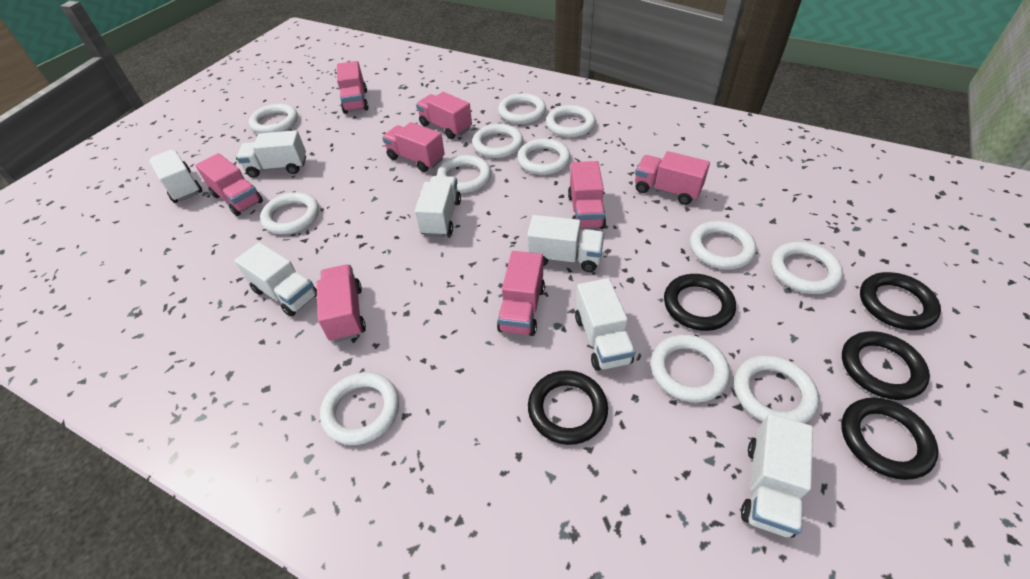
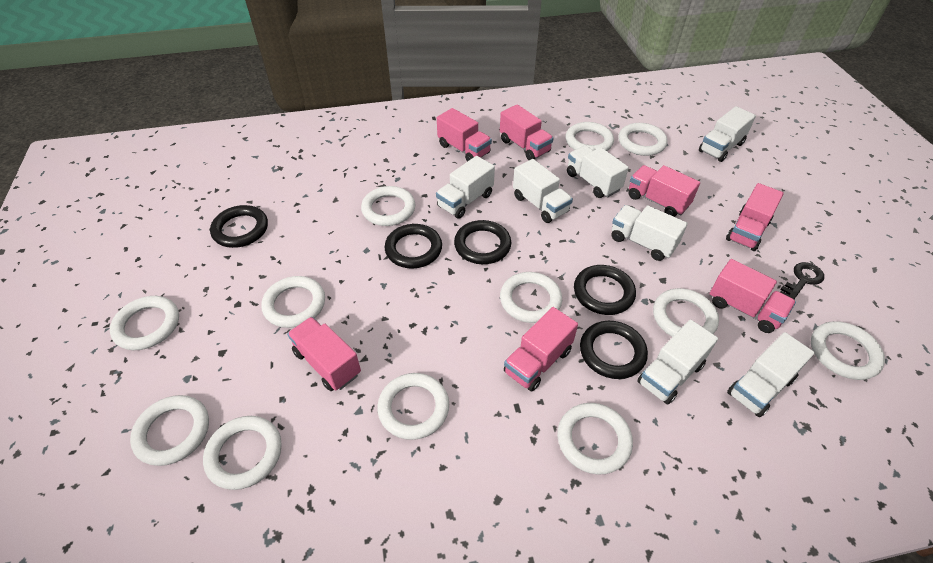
black key: none = 0 -> [780,262,824,299] = 1
pink truck: [195,153,263,216] [316,265,366,342] [337,61,369,114] [382,122,445,172] [416,92,472,139] [497,251,545,336] [568,161,606,229] [635,151,710,205] = 8 -> [287,317,361,391] [437,108,492,162] [500,105,554,160] [504,307,578,391] [629,165,700,217] [710,259,796,333] [726,183,784,251] = 7

